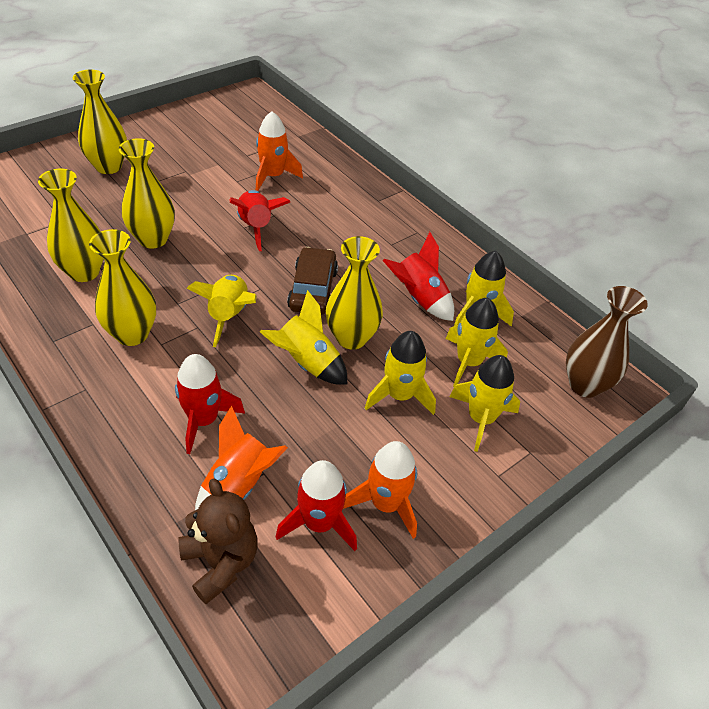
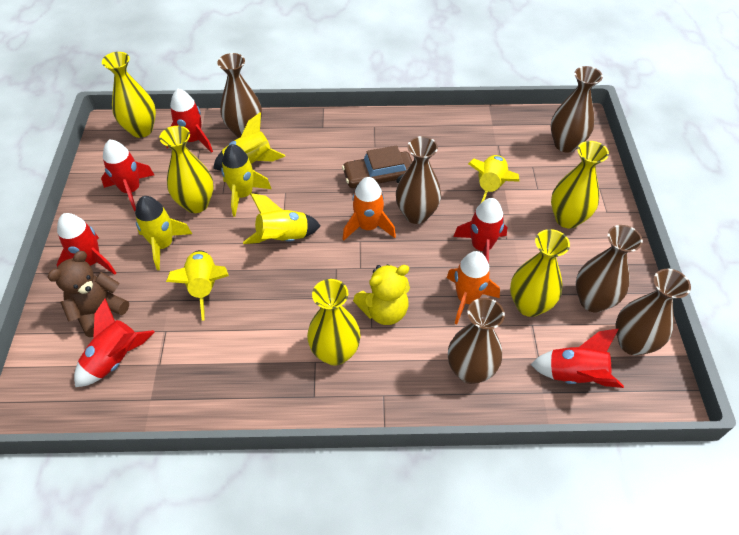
brown vase: [566,286,648,398] = 1 -> [217,53,262,138] [396,136,441,224] [448,298,505,384] [551,66,603,153] [576,225,643,312] [616,269,691,356] = 6
orange rocket: [195,405,288,510] [256,111,303,191] [343,441,417,539] = 3 -> [343,177,396,240] [447,251,500,325] = 2
red rocket: [175,354,245,454] [230,190,290,251] [276,460,357,551] [382,232,454,321] = 4 -> [56,213,116,275] [74,299,155,387] [101,139,154,211] [166,89,213,153] [453,198,507,263] [530,329,624,388] = 6
yellow teddy bear: none = 0 -> [353,264,410,325] = 1

